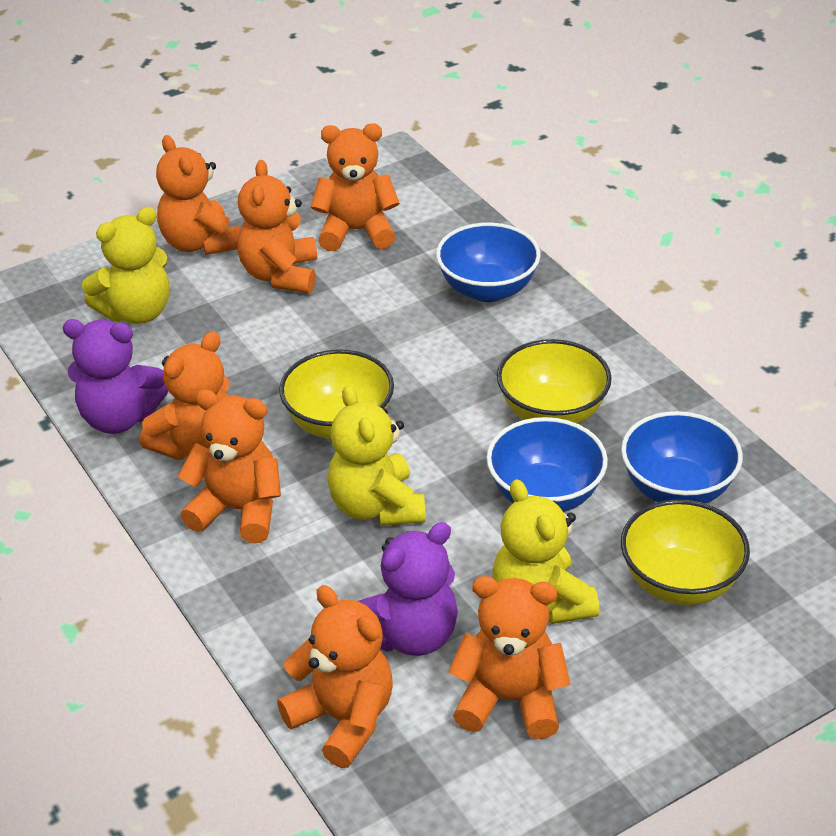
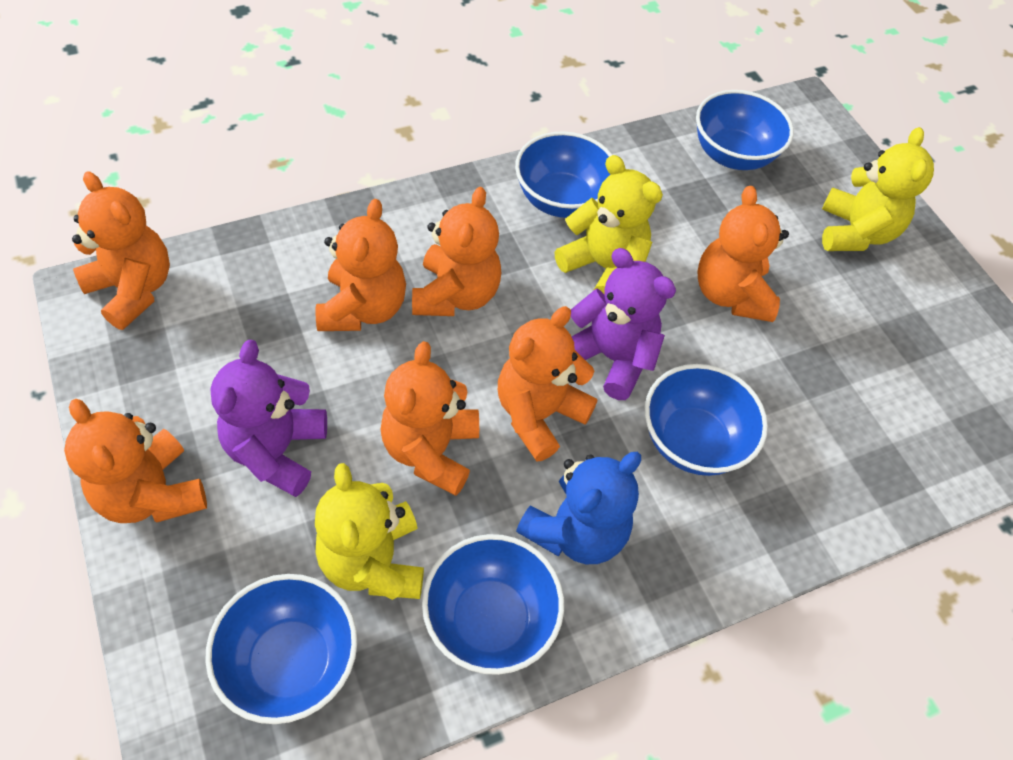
blue bowl: [436,223,541,302] [487,417,608,512] [621,411,743,504] = 3 -> [205,574,357,724] [422,534,564,675] [515,131,612,218] [645,364,768,476] [696,90,794,170] = 5
blue teddy bear: none = 0 -> [516,452,641,564] = 1
yellow bowl: [279,349,394,439] [497,339,612,424] [621,499,750,605] = 3 -> none = 0

